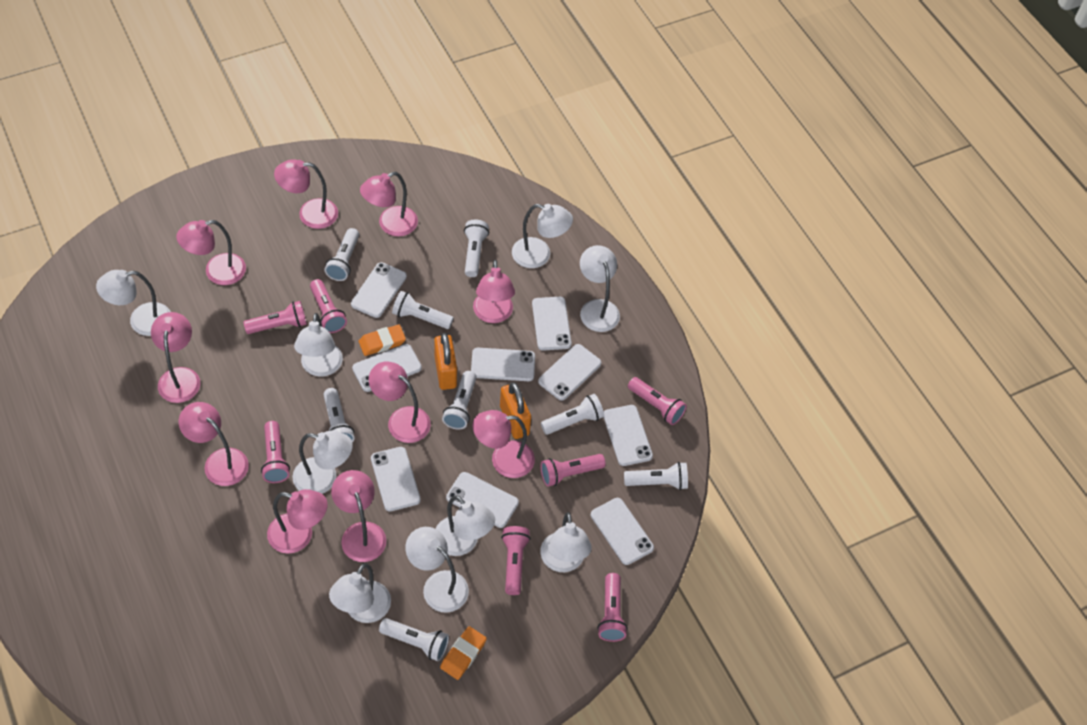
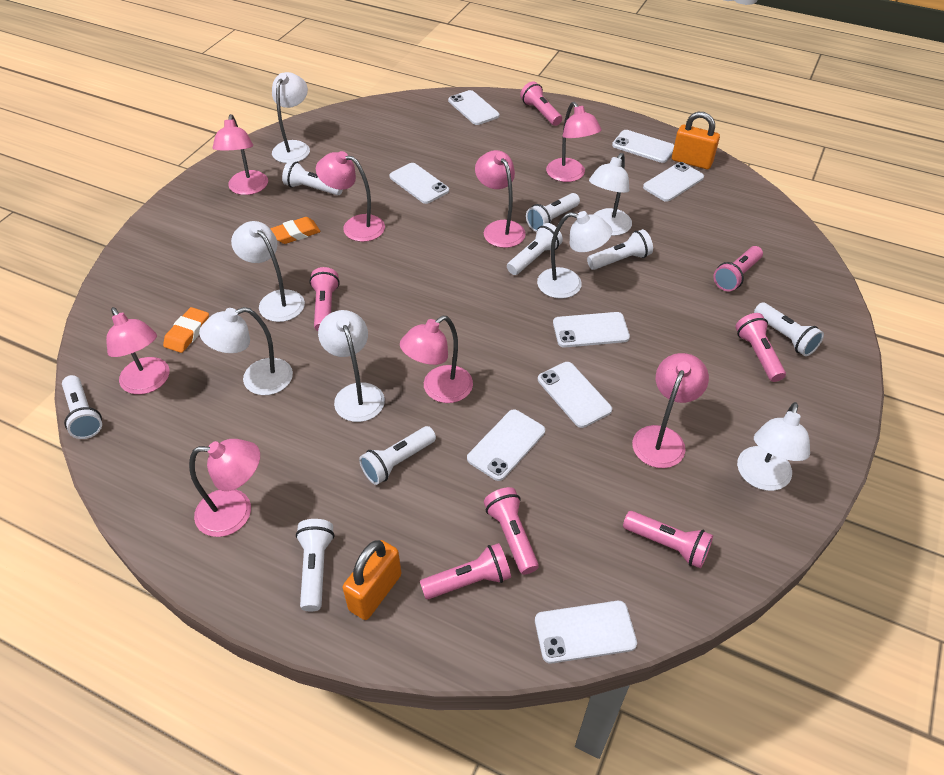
pink lamp: [151,312,201,403] [176,220,246,285] [179,402,249,486] [267,489,328,554] [274,159,338,229] [331,470,386,562] [360,172,418,236] [368,361,431,443] [473,260,515,323] [473,410,535,478] = 10 -> [106,307,169,394] [189,439,260,537] [213,114,268,195] [316,151,385,242] [400,316,473,403] [475,150,526,248] [546,102,601,182] [632,353,709,468] = 8
white lamp: [96,270,171,336] [292,431,353,494] [294,313,343,377] [329,563,391,623] [405,527,469,613] [436,495,495,556] [512,204,573,268] [540,512,592,572] [580,245,620,332] = 9 -> [199,307,293,395] [231,221,305,322] [272,72,310,163] [318,310,385,422] [537,211,612,299] [589,153,632,236] [737,402,810,491] = 7
white phone: [351,262,407,318] [352,344,422,392] [371,447,421,512] [446,472,519,528] [471,348,535,381] [532,297,572,351] [538,344,601,401] [591,498,654,565] [604,405,653,466] = 9 -> [389,163,449,204] [448,90,499,125] [467,409,545,481] [535,601,637,663] [538,362,612,428] [553,312,630,347] [612,130,674,163] [643,162,704,202] = 8

